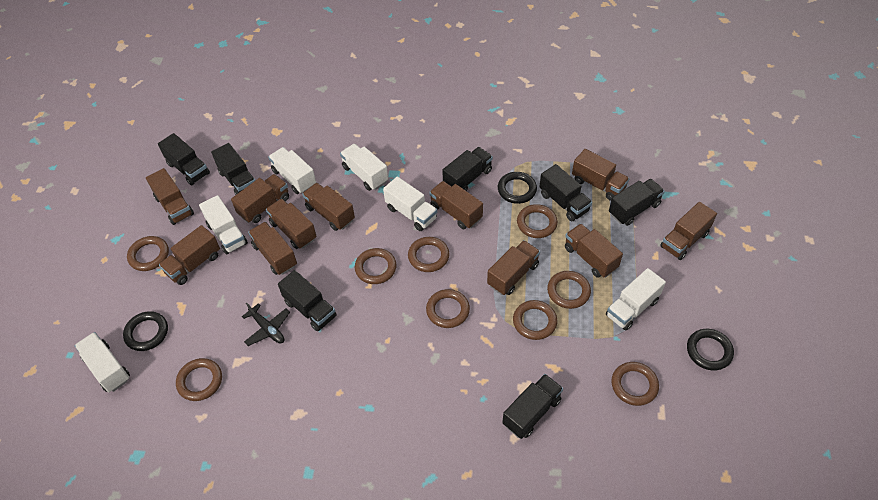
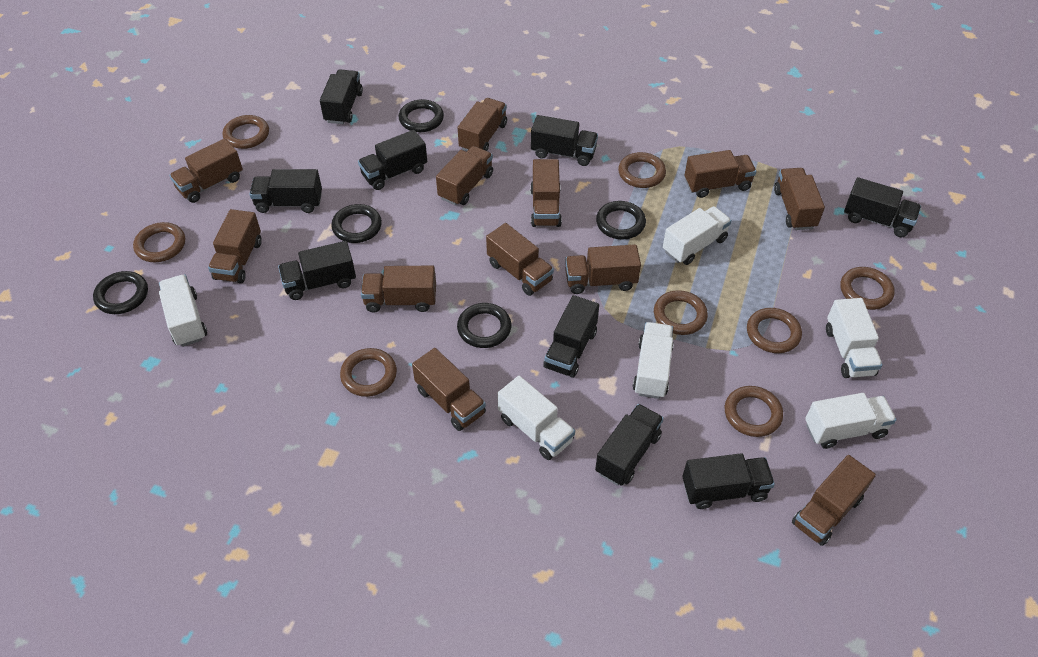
black plane: [242,303,290,346] = 1 -> none = 0
black ring: [123,311,168,351] [498,172,537,204] [687,329,734,370] = 3 -> [93,271,148,314] [331,204,382,243] [399,99,444,132] [457,303,511,348] [596,201,646,240] = 5
black truck: [158,133,210,185] [211,143,255,195] [278,270,337,331] [442,147,493,191] [502,374,563,439] [539,164,592,221] [609,179,665,226] = 7 -> [249,169,322,213] [278,241,356,300] [320,69,363,124] [358,130,427,190] [531,115,598,166] [543,295,599,378] [595,404,664,486] [682,453,775,509] [844,177,921,237] = 9
brown ring: [127,236,169,271] [176,358,222,401] [355,248,397,284] [408,237,449,272] [426,289,470,328] [513,300,557,340] [517,204,558,238] [547,271,591,309] [611,362,659,406] = 9 -> [133,222,185,262] [222,115,269,149] [340,348,397,397] [618,152,666,188] [654,290,708,335] [725,386,783,437] [747,308,802,353] [841,267,895,310] = 8
brown truck: [146,168,194,225] [159,225,220,285] [231,174,289,223] [248,222,297,275] [266,199,317,249] [302,183,355,231] [429,181,483,229] [487,240,540,295] [565,224,623,278] [572,149,630,201] [660,202,717,260] = 11 -> [169,139,243,203] [208,209,262,283] [361,266,436,313] [412,348,486,431] [436,146,493,206] [458,98,507,151] [486,223,554,296] [530,159,562,227] [565,244,641,294] [685,150,757,198] [774,168,825,230] [792,455,876,546] = 12

